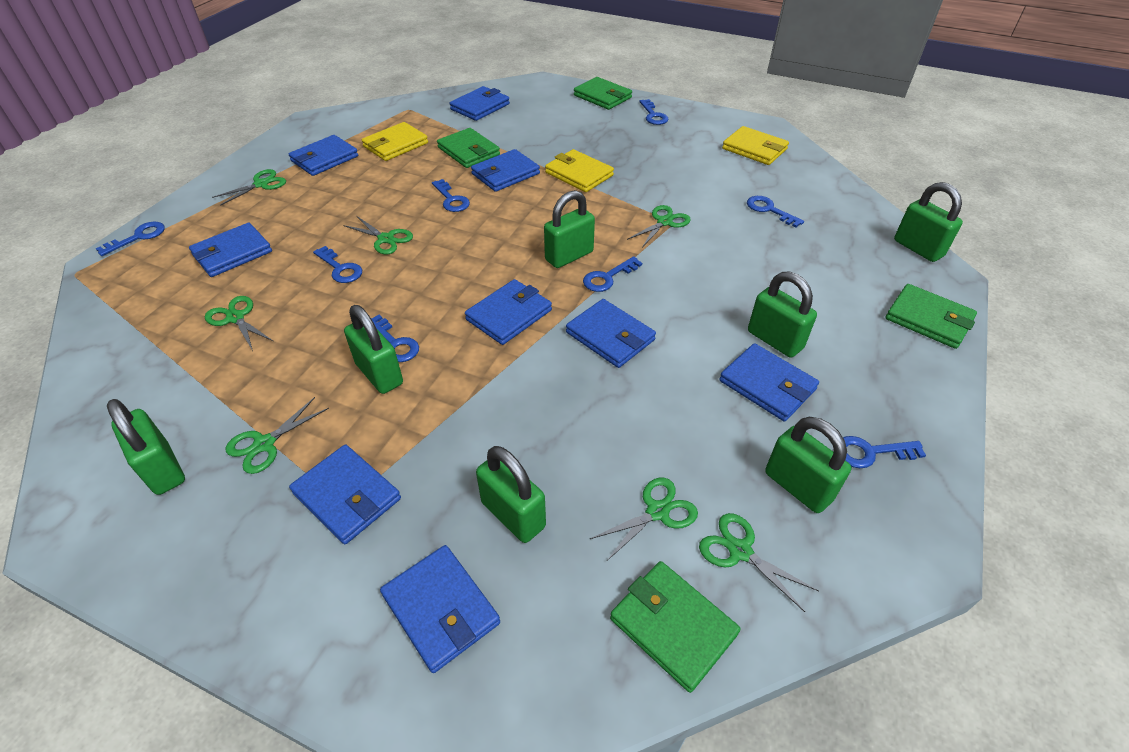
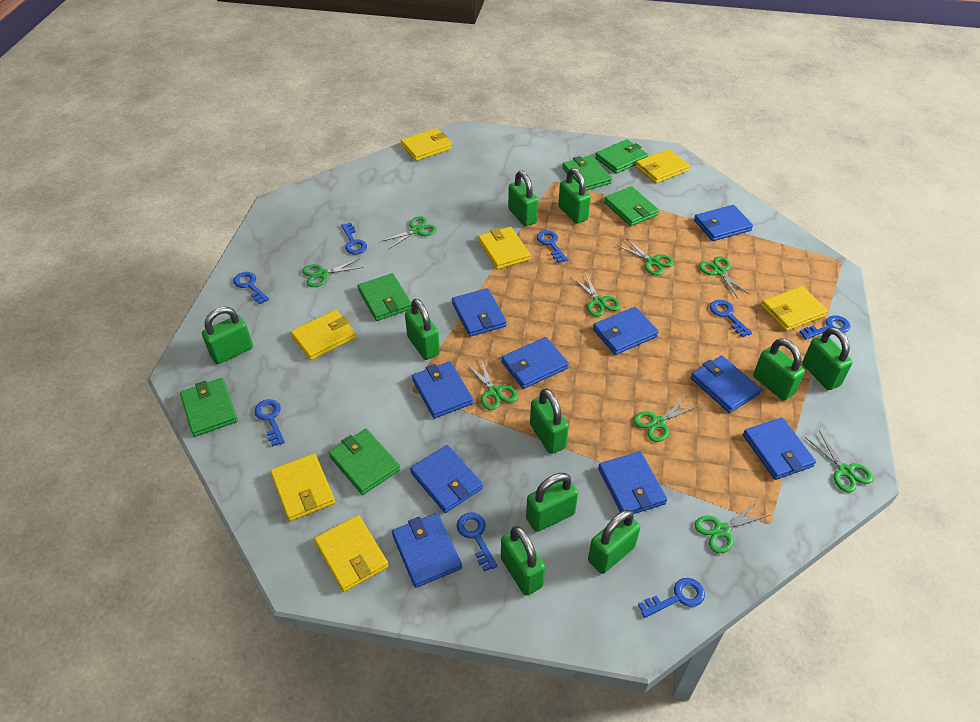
blue wallet: [189,223,272,277] [289,135,358,176] [289,444,401,544] [380,545,500,673] [450,86,510,121] [465,279,552,345] [471,149,540,192] [566,299,656,368] [719,343,819,422] = 9 -> [392,513,462,588] [410,445,483,513] [412,361,473,418] [452,288,507,337] [501,337,569,389] [593,307,659,355] [598,452,667,514] [691,356,761,413] [694,205,753,241] [743,418,816,480] = 10
green padlock: [107,399,185,495] [344,305,403,394] [476,446,546,543] [544,190,595,268] [748,271,817,358] [765,417,852,513] [894,182,963,262] = 7 -> [202,307,253,364] [405,299,440,360] [501,526,545,596] [508,171,538,226] [526,473,578,532] [530,389,569,454] [558,168,591,224] [588,510,640,574] [753,338,805,401] [802,327,853,390] = 10
green scissors: [205,296,273,351] [212,169,286,206] [226,397,329,474] [343,216,413,254] [590,477,698,562] [627,205,691,248] [699,513,819,612] = 7 -> [302,259,363,287] [380,216,437,250] [466,358,517,410] [572,272,620,317] [618,238,674,275] [633,396,699,442] [694,501,770,553] [699,256,750,298] [805,431,873,493] = 9
green wallet: [437,128,500,168] [574,77,632,110] [610,561,741,693] [886,284,977,349] = 4 -> [180,378,238,437] [329,429,400,495] [358,273,411,321] [562,155,612,191] [595,139,648,174] [604,186,659,226] = 6
yellow wallet: [362,122,428,161] [545,149,614,192] [722,126,789,165] = 3 -> [270,453,335,521] [291,310,356,360] [314,515,389,592] [401,128,452,161] [478,227,530,269] [636,149,690,183] [761,286,828,331] = 7

